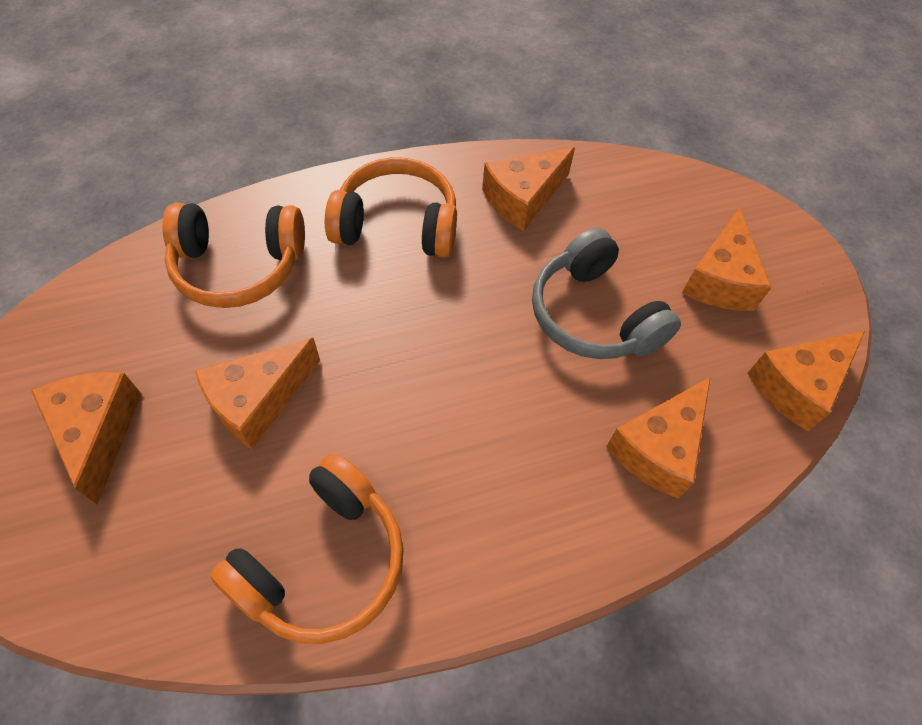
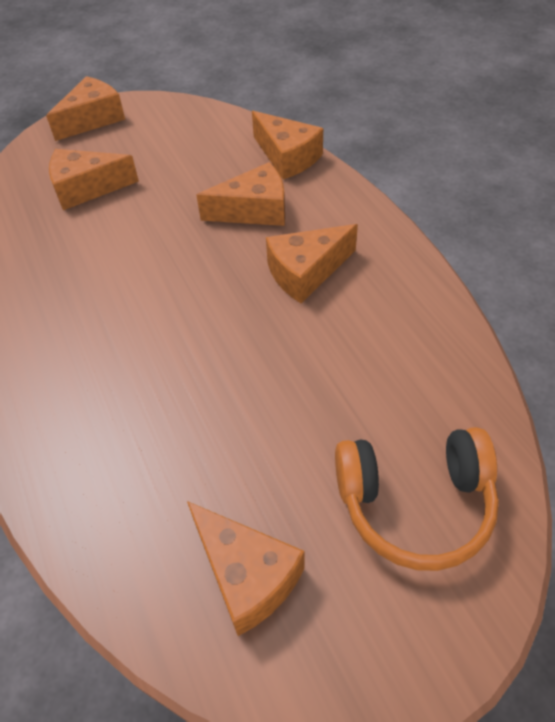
grey headphones: [532,228,681,359] = 1 -> none = 0
orange headphones: [162,203,305,308] [210,453,404,644] [325,157,457,258] = 3 -> [335,427,499,571] = 1

